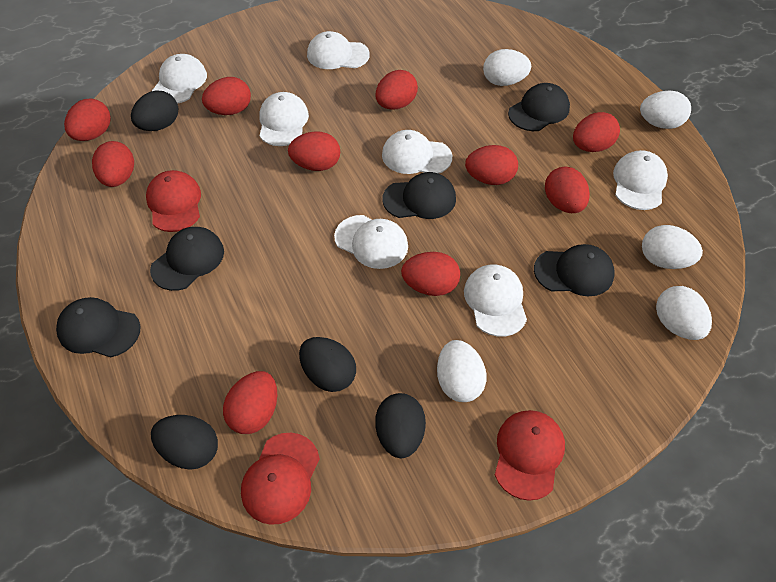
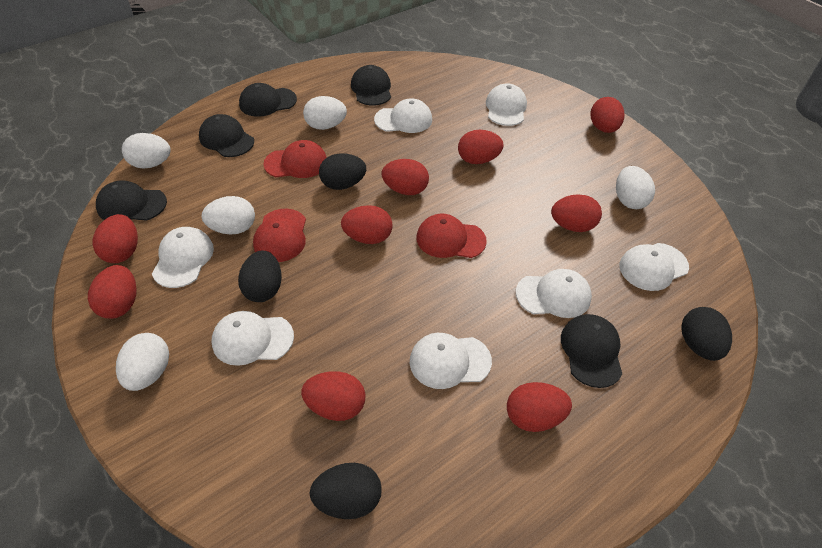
red egg: [64,99,111,141] [92,141,134,187] [202,77,251,115] [223,371,277,434] [288,131,340,171] [376,70,418,110] [401,252,460,296] [465,145,518,185] [545,166,590,213] [573,112,620,152] = 10 -> [88,265,137,319] [93,214,138,263] [301,371,366,421] [341,205,393,244] [382,159,429,195] [458,130,504,164] [507,382,572,432] [551,194,602,232] [590,97,625,133] = 9

